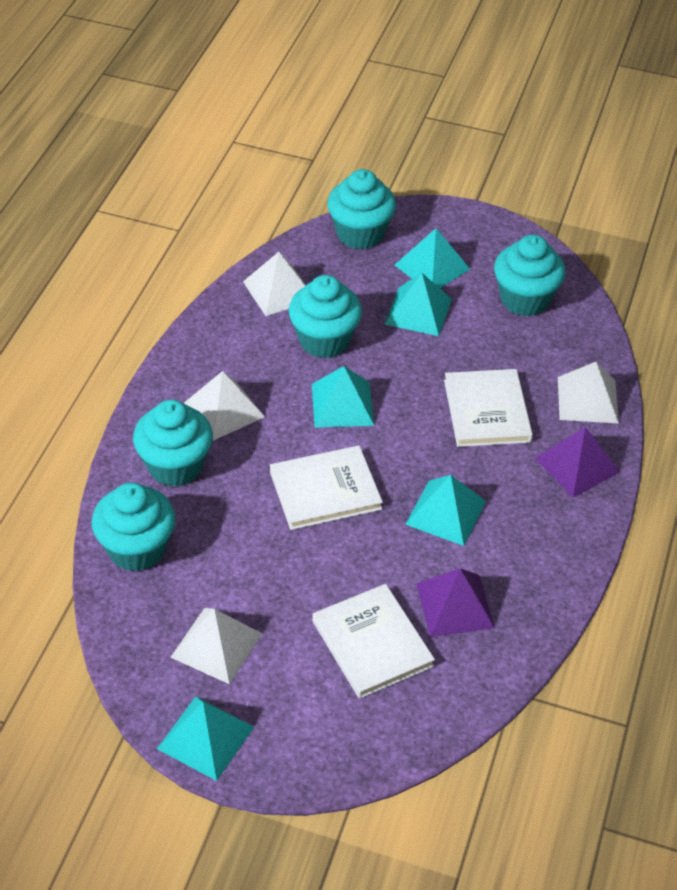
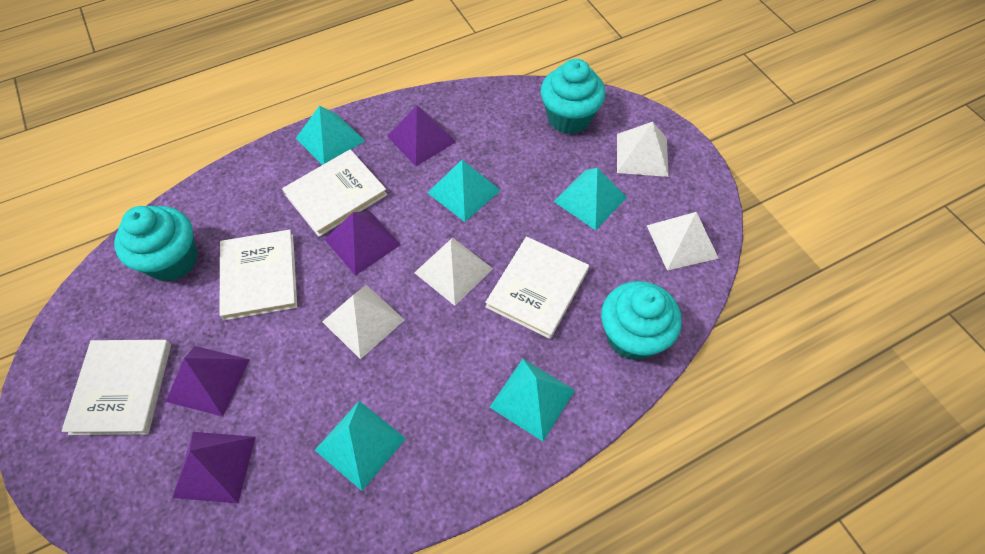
purple pyramid: [416,568,495,637] [535,427,620,497] = 2 -> [166,346,250,417] [172,432,256,504] [324,211,401,276] [387,105,456,166] = 4
turquoise cupcake: [92,482,175,572] [133,400,213,487] [289,275,362,359] [327,169,396,249] [494,234,565,316] = 5 -> [114,206,197,281] [541,59,605,134] [601,281,682,360] = 3
white book: [270,446,383,530] [312,584,435,699] [444,369,533,447] = 3 -> [61,340,171,435] [219,230,297,321] [282,149,387,237] [485,237,589,339] = 4

